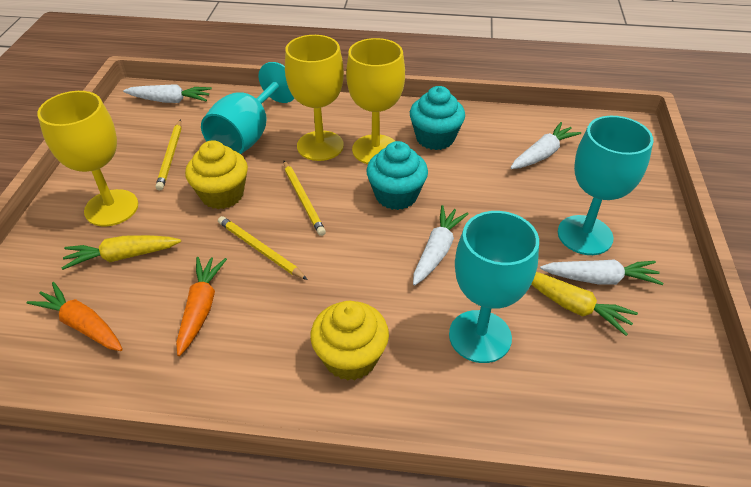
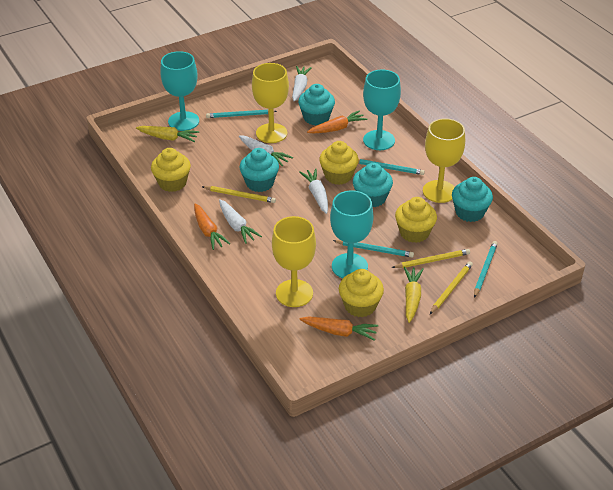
orange carrot: [26,282,123,351] [176,257,227,356] = 2 -> [194,203,231,250] [300,316,378,341] [307,111,367,134] = 3
turquoise cupcake: [366,141,428,210] [410,86,465,150] = 2 -> [239,148,279,192] [298,84,335,126] [353,163,393,207] [452,177,493,222] = 4
turquoise pencil: none = 0 -> [206,110,277,118] [333,240,414,258] [358,159,425,175] [474,241,498,298] = 4
yellow cupcake: [185,140,248,209] [310,301,389,381] = 2 -> [151,148,191,192] [319,141,359,185] [339,269,384,317] [395,197,437,243] = 4

